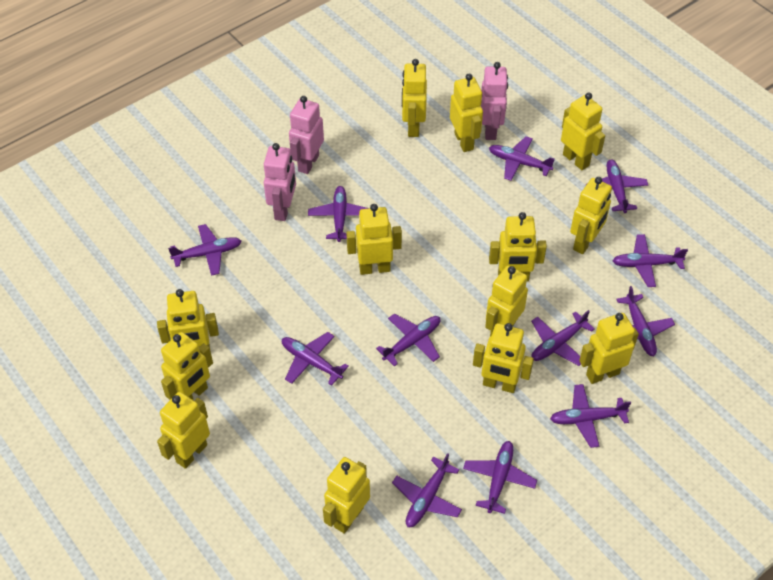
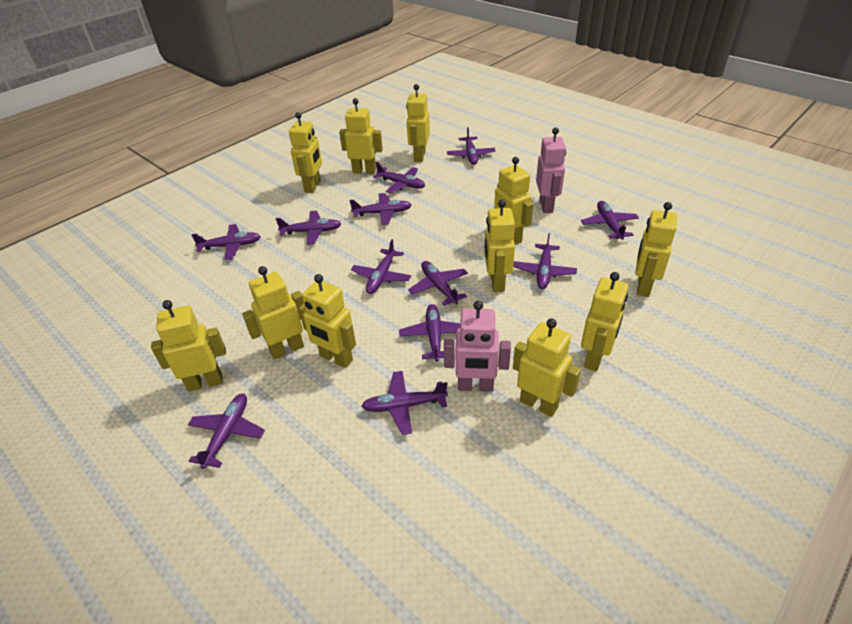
pink robot: [264,143,296,221] [289,96,324,174] [481,62,508,140] = 3 -> [444,301,511,392] [536,128,566,213] = 2
yellow robot: [157,289,219,348] [157,392,210,469] [161,332,213,400] [323,457,370,534] [346,204,402,275] [402,59,427,137] [450,74,483,152] [473,323,534,393] [485,266,528,336] [489,212,547,281] [561,92,605,170] [570,177,612,254] [579,313,639,384] = 13 -> [151,300,226,392] [242,266,304,360] [289,112,322,193] [298,274,356,368] [339,98,383,174] [406,84,430,162] [484,200,515,292] [494,157,533,245] [513,318,581,417] [581,272,628,371] [635,202,677,297] = 11

